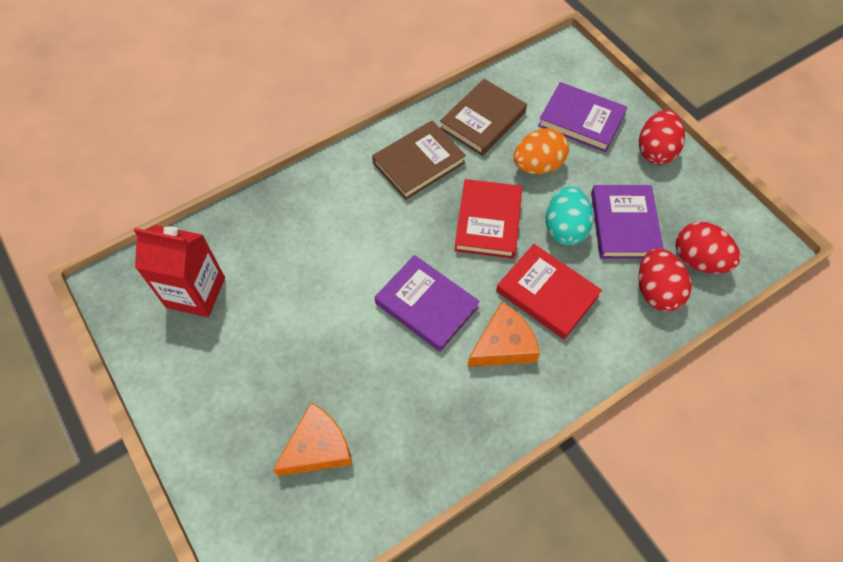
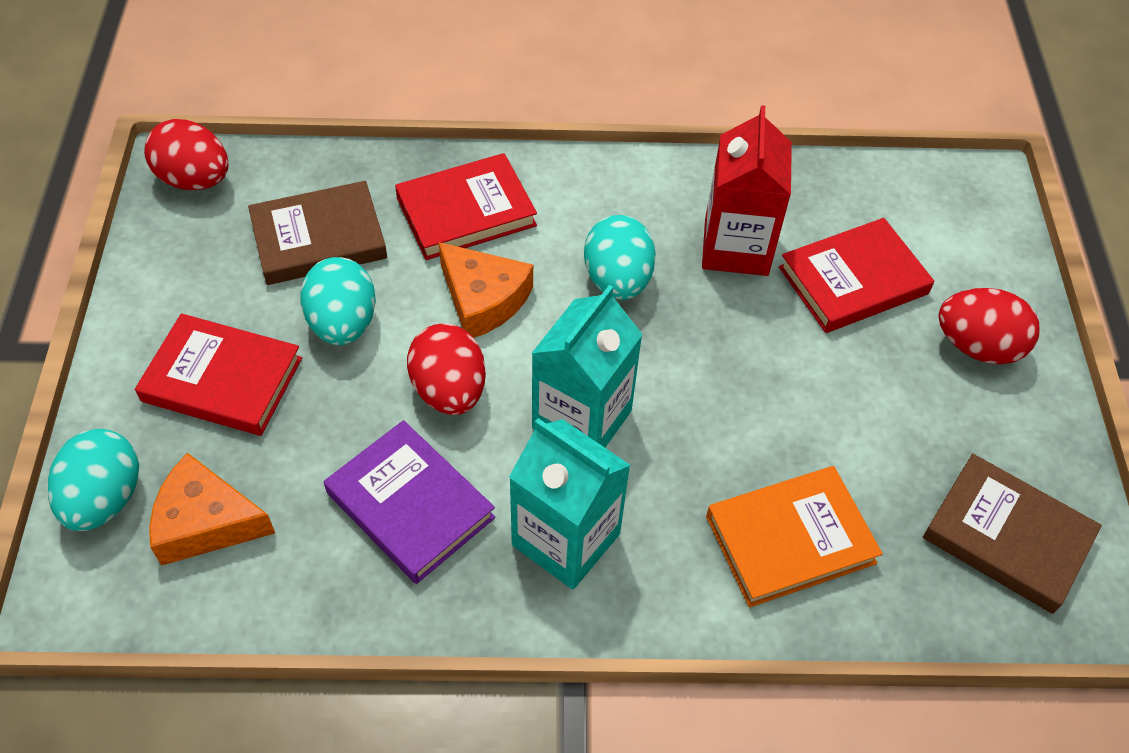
orange book: none = 0 -> [706,466,883,607] = 1
orange egg: [514,128,569,174] = 1 -> none = 0
purple book: [375,255,480,352] [538,82,627,152] [591,185,664,259] = 3 -> [324,420,495,584] = 1
red book: [454,179,522,259] [496,244,602,339] = 2 -> [135,314,302,436] [395,153,537,260] [779,218,934,333] = 3
turquoise carton: none = 0 -> [509,418,631,589] [532,285,643,448] = 2
turquoise egg: [546,186,593,245] = 1 -> [48,429,139,531] [300,257,376,345] [584,215,656,300] = 3

